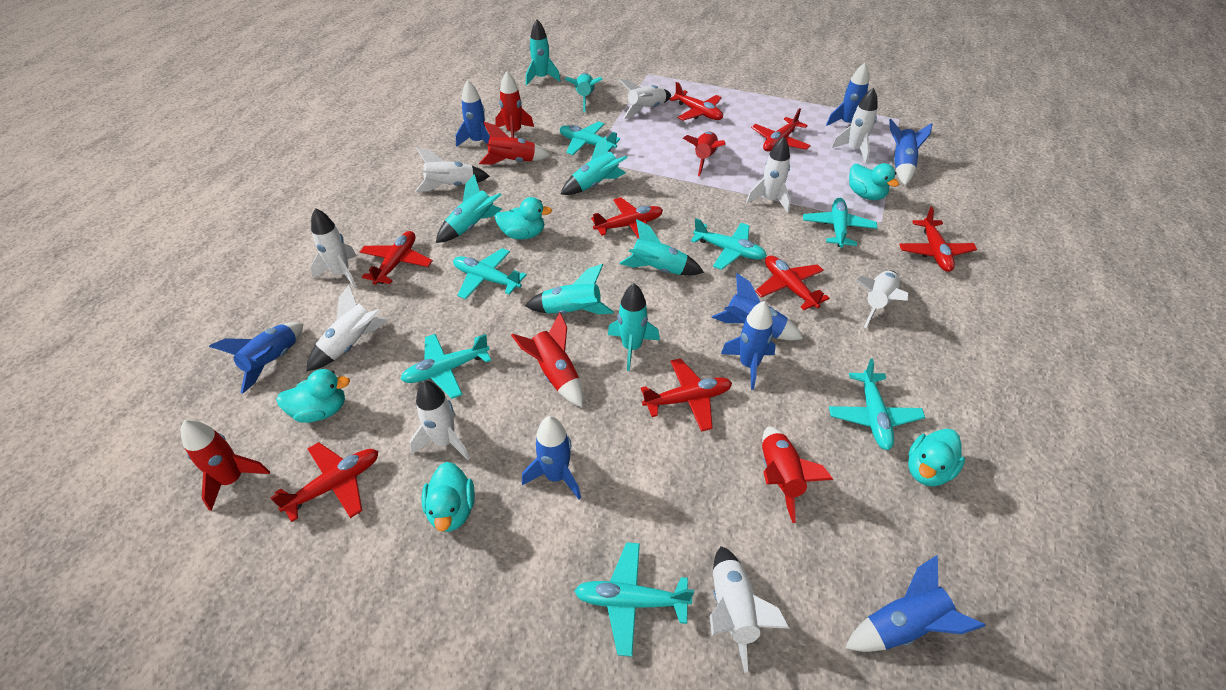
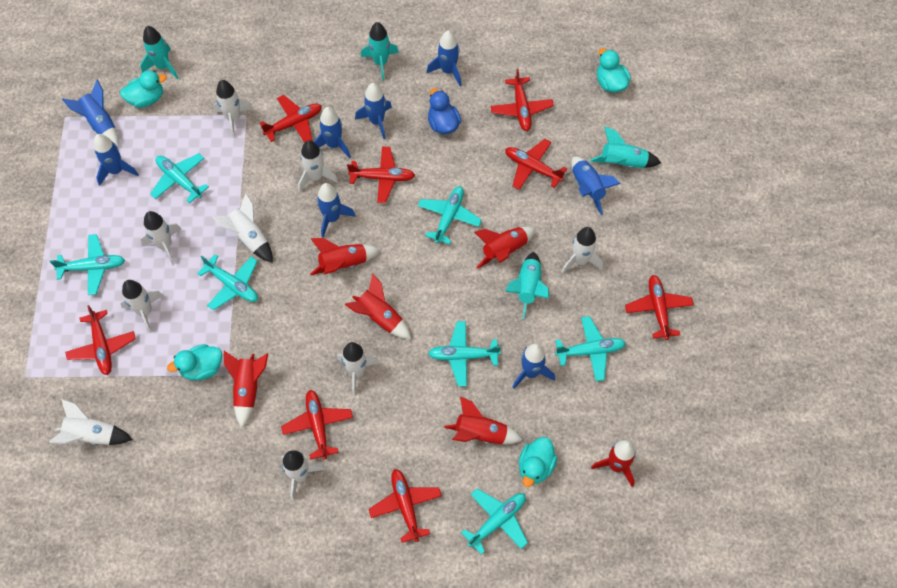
blue duck: none = 0 -> [428,89,461,134] = 1
turquoise duck: [276,369,350,423] [422,462,475,532] [495,197,552,239] [849,163,899,200] [908,428,965,486] = 5 -> [120,70,167,108] [167,344,222,380] [519,437,557,487] [597,48,631,93] = 4
turquoise rocket: [436,174,502,243] [525,264,614,314] [526,19,561,85] [560,136,628,195] [564,73,603,112] [608,283,660,371] [619,219,704,275] = 7 -> [140,26,178,79] [361,22,399,81] [505,252,549,319] [590,126,661,168] = 4

